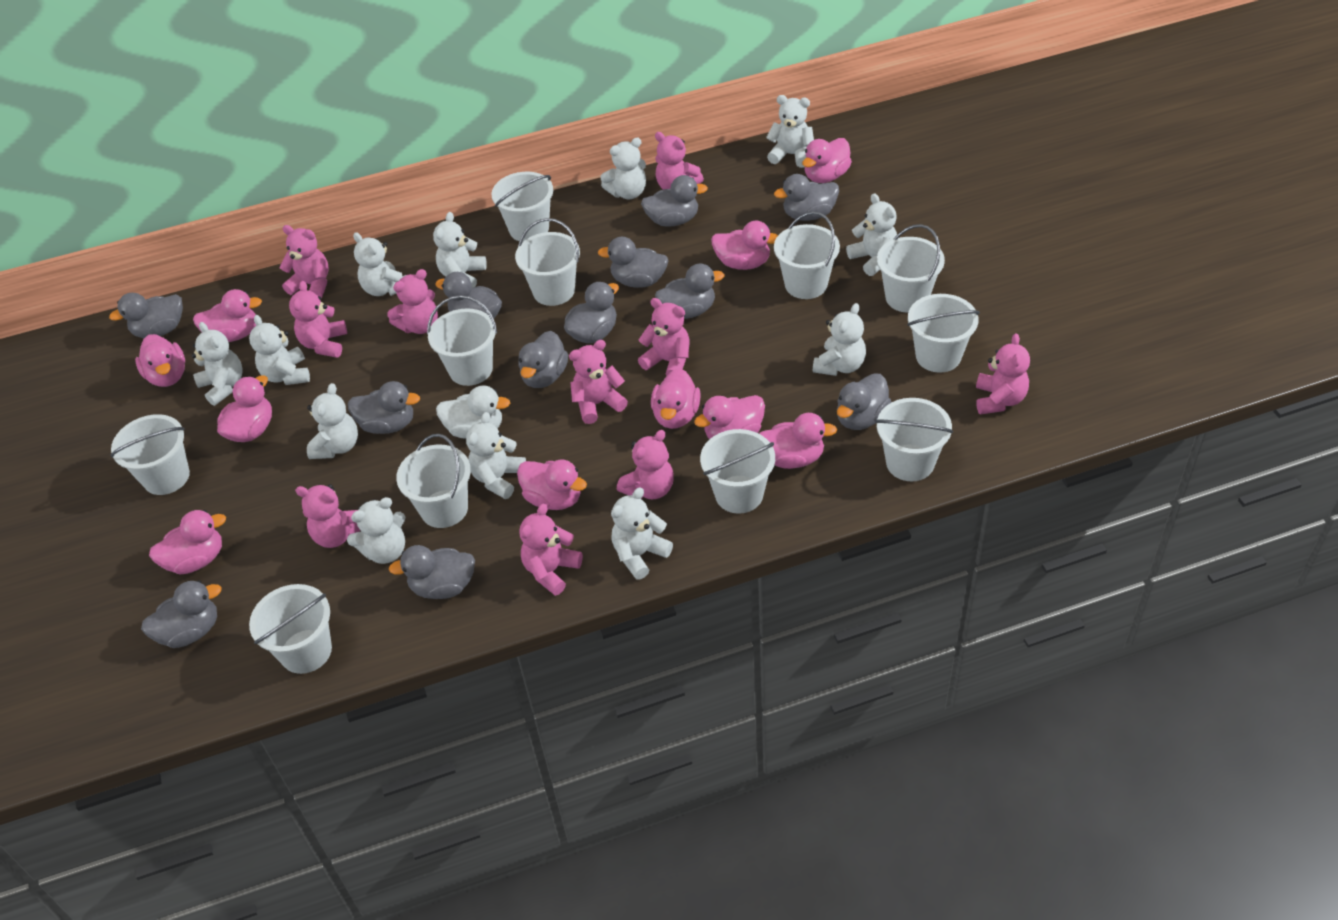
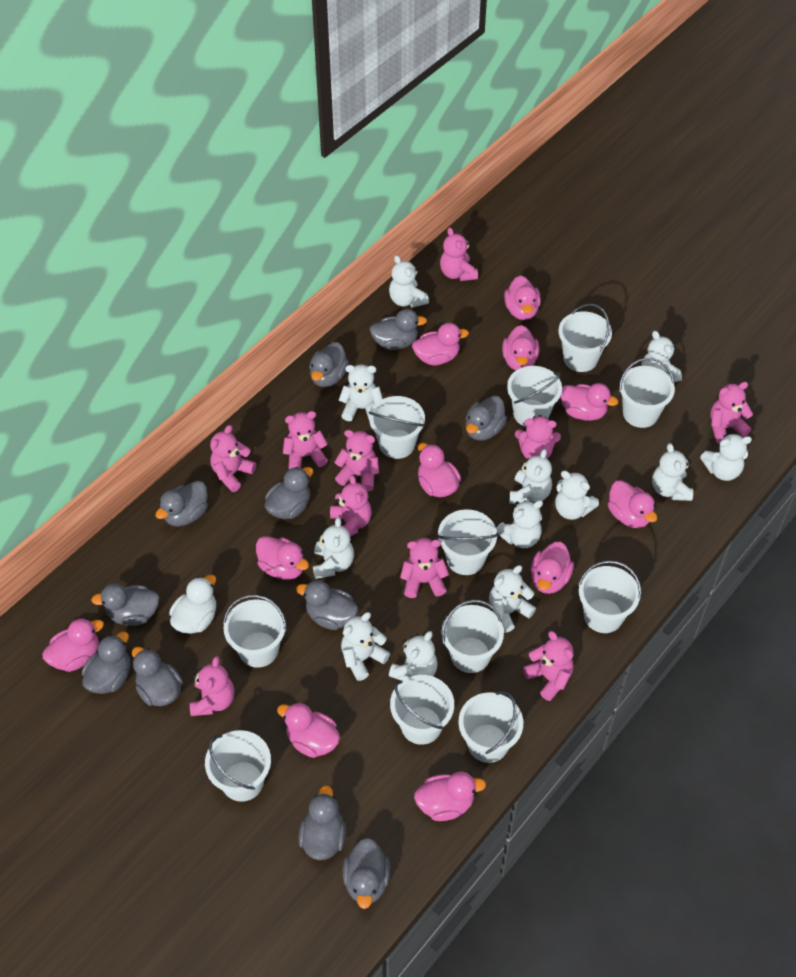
grey duck: [109,293,183,338] [141,580,222,648] [348,381,420,434] [389,545,475,599] [435,272,502,318] [518,331,568,388] [564,282,619,343] [598,237,668,288] [641,175,708,227] [655,264,725,319] [774,174,839,221] [837,373,891,430] = 12 -> [82,632,130,694] [91,583,160,626] [132,647,183,706] [155,481,208,527] [265,467,313,519] [296,580,359,630] [299,786,346,860] [309,342,349,387] [343,838,390,909] [370,309,427,350] [465,396,507,441] = 11
pink duck: [135,334,185,387] [149,510,226,574] [193,289,262,342] [217,375,272,442] [517,460,587,510] [651,368,701,429] [694,395,765,439] [711,221,778,270] [759,413,837,469] [802,138,852,183] = 10 -> [42,618,104,672] [256,536,309,580] [277,702,340,758] [412,323,469,365] [414,772,486,821] [418,443,461,497] [502,325,539,371] [504,275,541,320] [531,542,574,594] [560,383,618,421] [608,480,657,528] = 11

